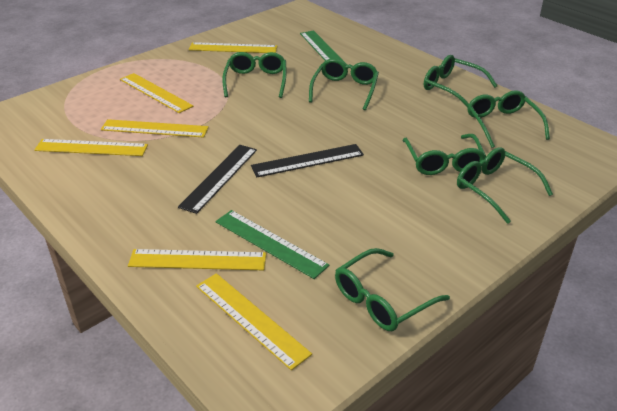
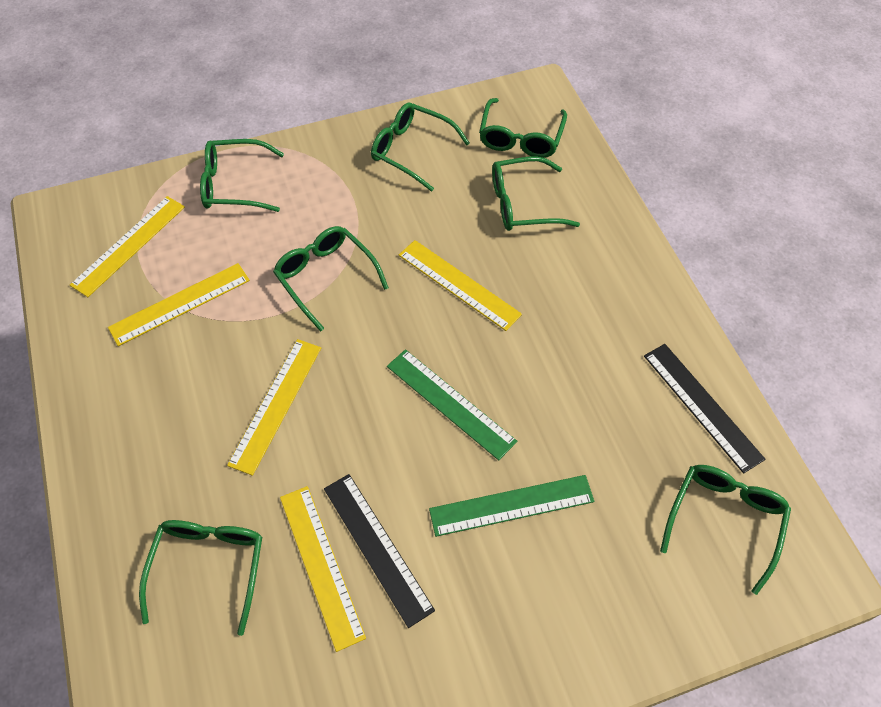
yellow ruler: [34,139,148,156] [101,119,209,138] [120,73,193,113] [128,249,266,270] [189,42,277,53] [196,273,312,370] = 6 -> [70,196,185,297] [108,263,250,346] [227,339,321,476] [280,486,366,652] [399,240,522,331] = 5

